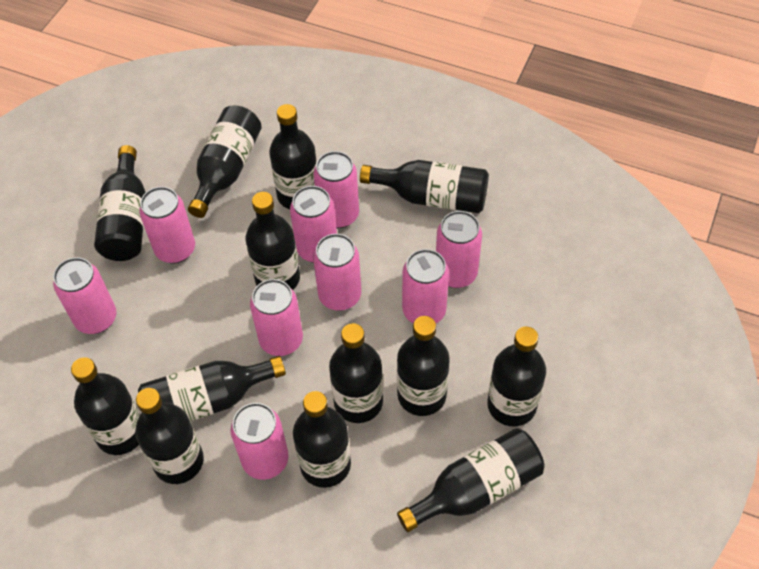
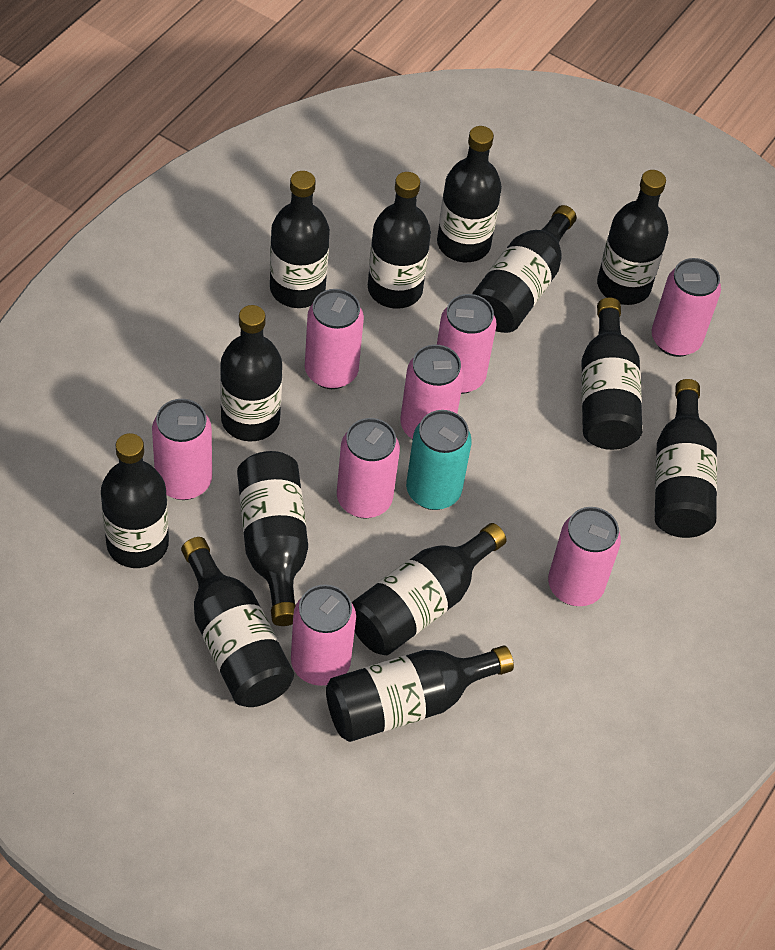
pink can: [53,257,116,334] [139,187,195,264] [230,403,289,480] [250,279,303,356] [290,186,337,263] [313,234,361,311] [314,151,359,228] [402,249,449,323] [436,211,482,288] = 9 -> [152,399,212,500] [291,584,356,686] [305,289,364,389] [337,418,400,519] [400,345,464,439] [437,294,497,394] [548,507,621,606] [652,258,721,357] = 8
turquoise can: none = 0 -> [406,410,472,510] = 1

